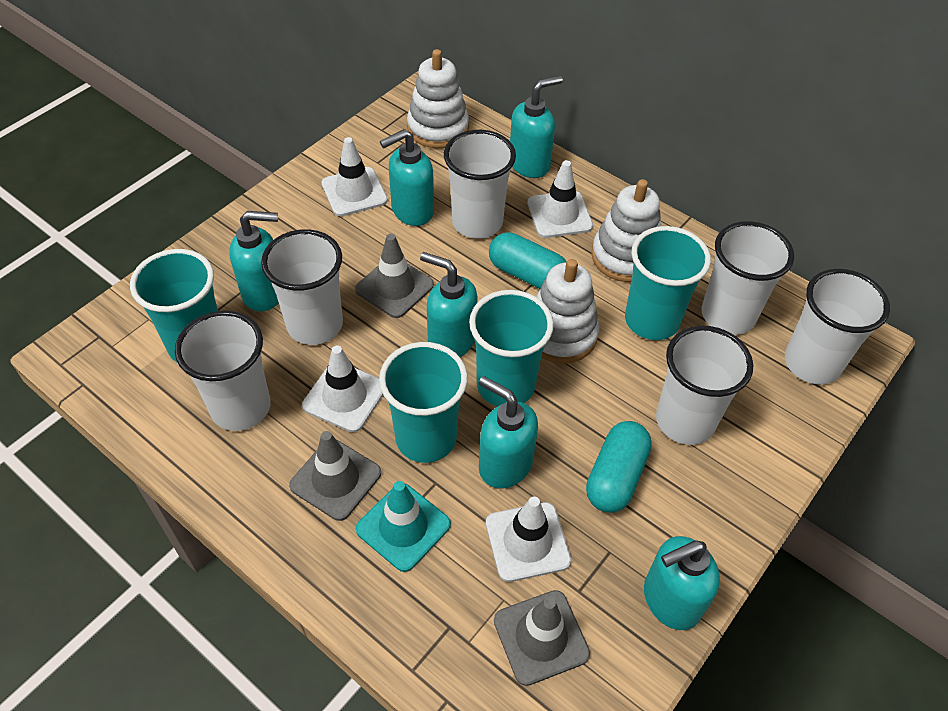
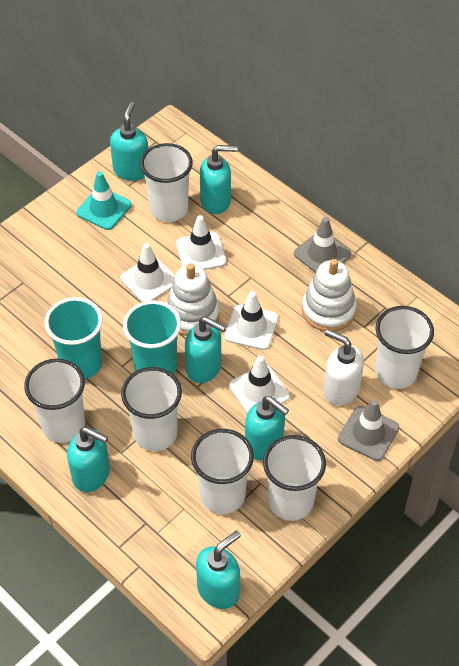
grey traffic cone: [289,431,381,521] [355,234,434,318] [494,590,590,686] = 3 -> [294,217,351,273] [338,399,399,461] = 2
turquoise capsule: [489,232,567,289] [586,421,652,513] = 2 -> none = 0
turquoise cup: [130,249,218,362] [379,342,468,463] [469,290,554,406] [625,226,711,340] = 4 -> [45,297,103,379] [123,300,181,374] = 2
white soap dispenser: none = 0 -> [323,329,364,406] = 1
white stacking toy: [407,49,469,148] [536,259,600,364] [591,179,661,282] = 3 -> [166,263,220,336] [302,259,357,332] = 2

